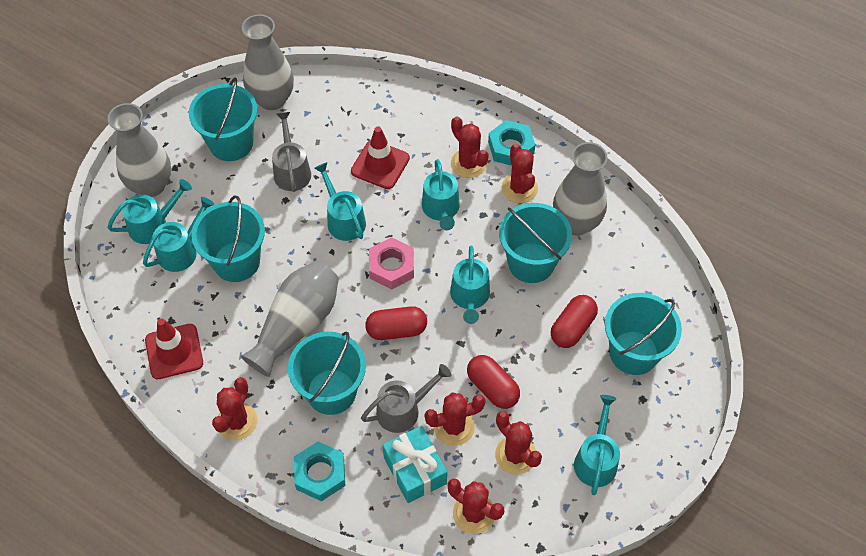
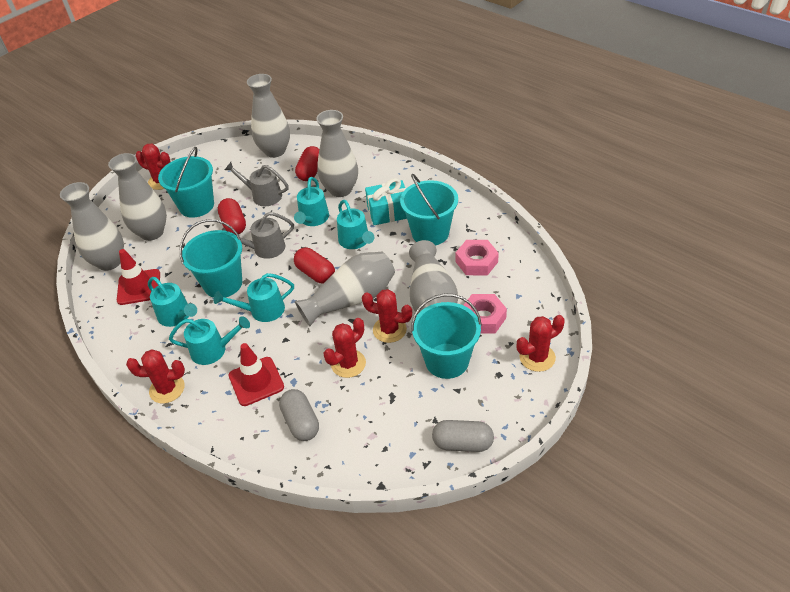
grey capsule: none = 0 -> [279,389,319,441] [432,420,494,452] = 2
grey vase: [108,103,171,197] [241,261,339,377] [242,14,294,110] [553,142,608,235] = 4 -> [60,182,124,271] [108,153,167,241] [247,74,290,158] [295,252,395,326] [316,110,358,197] [409,240,458,312] = 6
pink nut: [369,237,414,289] = 1 -> [456,240,499,276] [464,294,507,333] = 2
red cactus: [212,377,257,440] [424,392,486,446] [448,479,504,534] [451,117,489,178] [495,411,542,475] [501,144,538,203] = 6 -> [126,349,185,404] [136,144,171,190] [324,318,366,378] [362,289,412,343] [517,315,565,372] = 5
turquoise bucket: [189,77,257,161] [191,195,265,282] [288,331,366,415] [499,203,572,283] [605,293,682,375] = 5 -> [158,147,214,218] [180,219,242,298] [400,174,458,245] [411,294,482,379] = 4
turquoise nut: [294,442,345,501] [488,120,535,166] = 2 -> none = 0
turquoise watering can: [107,179,192,244] [143,197,214,272] [314,162,366,241] [422,160,460,230] [450,246,490,324] [574,395,620,495] = 6 -> [148,277,197,327] [169,316,250,365] [214,273,294,322] [294,177,329,226] [337,200,374,249] = 5

